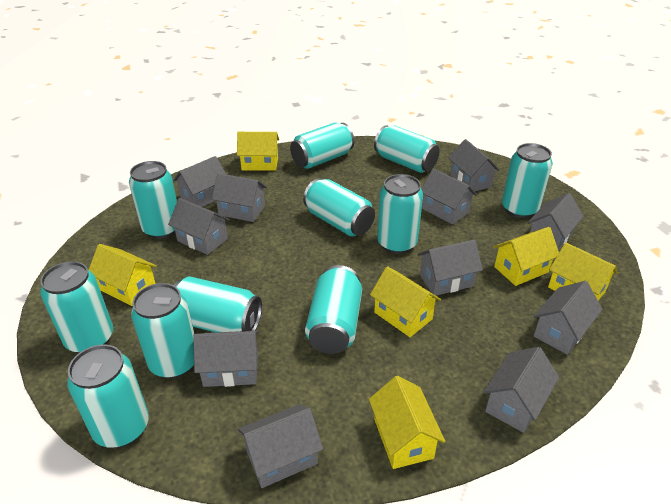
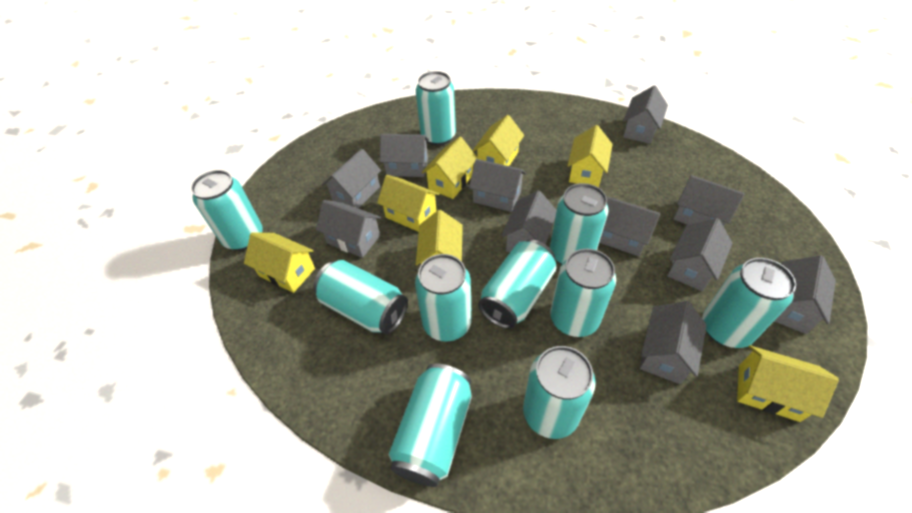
turquoise can: [40,261,113,353] [67,344,149,448] [129,161,177,239] [131,283,194,379] [173,276,262,332] [290,123,354,169] [303,178,375,237] [305,265,362,354] [374,125,440,173] [377,174,423,254] [502,143,553,218] = 11 -> [191,170,263,251] [313,260,408,335] [389,363,472,487] [415,254,472,342] [416,71,456,146] [478,240,557,329] [523,346,596,439] [550,183,609,265] [550,249,616,337] [702,258,796,348] = 10
yellow house: [89,244,157,306] [237,132,279,171] [369,376,445,469] [370,266,441,337] [494,227,559,286] [548,242,618,300] = 6 -> [244,232,315,293] [377,175,440,232] [416,210,463,266] [422,137,478,199] [473,115,524,166] [567,125,613,187] [737,345,839,422] = 7

